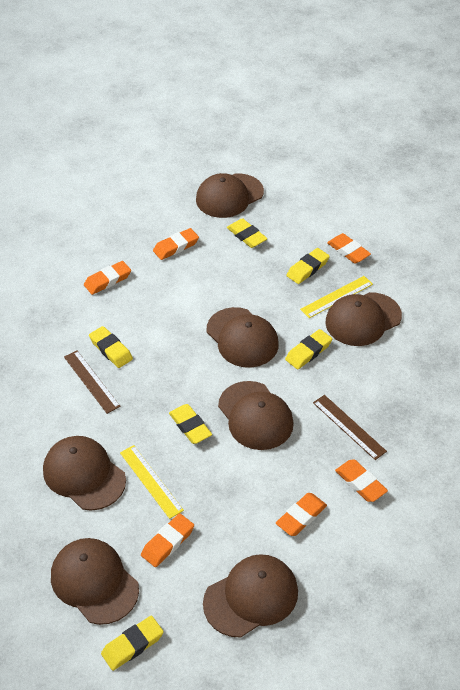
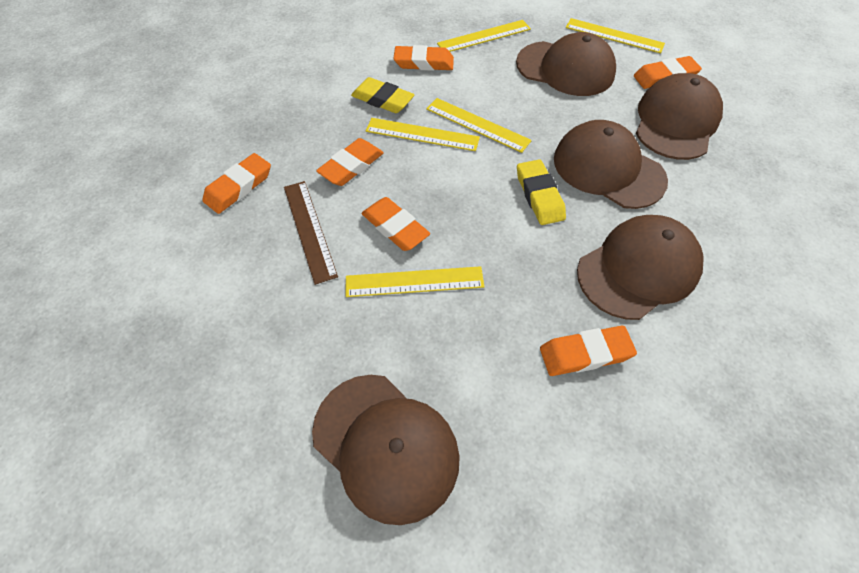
brown cap: [43,436,126,511] [51,538,139,625] [196,173,264,218] [203,554,298,638] [207,307,279,368] [218,381,294,450] [326,292,402,346] = 7 -> [312,375,460,525] [516,32,616,96] [554,120,668,209] [577,215,704,320] [636,73,723,160] = 5
brown ruler: [64,351,121,414] [313,395,387,460] = 2 -> [284,181,338,285] = 1
yellow eraser: [89,326,133,368] [101,616,164,671] [169,404,212,444] [227,218,268,248] [285,329,332,369] [287,248,330,284] = 6 -> [351,77,415,113] [517,159,566,225] = 2
yellow ruler: [120,445,184,519] [300,276,373,318] = 2 -> [346,266,485,297] [366,118,480,151] [426,98,532,153] [437,20,531,52] [566,18,665,54] = 5

